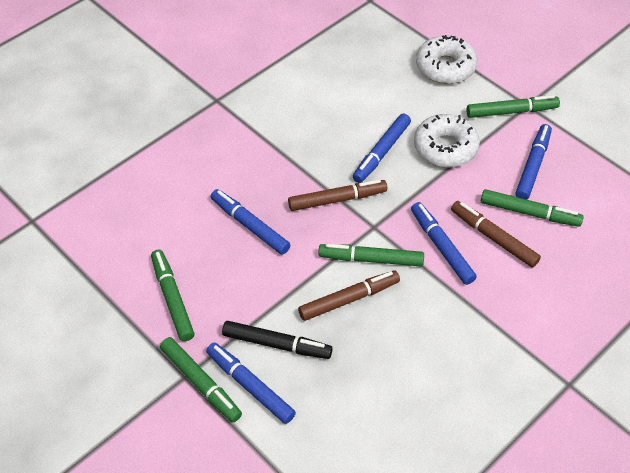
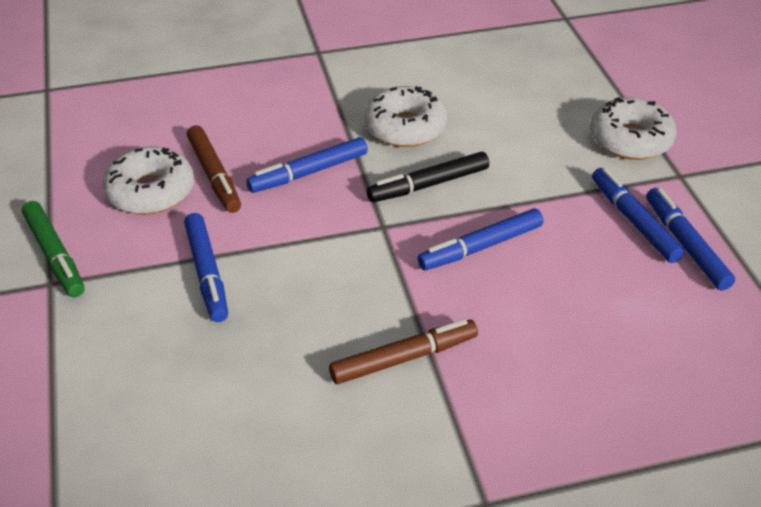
brown marker: [288,179,387,211] [298,270,400,321] [451,201,541,268] = 3 -> [187,125,241,213] [329,319,478,384] = 2
green marker: [151,249,194,341] [160,337,242,422] [318,244,424,266] [466,95,560,118] [481,189,584,227] = 5 -> [22,201,85,297] = 1
white donut: [414,114,480,168] [416,35,477,84] = 2 -> [103,146,194,214] [364,86,447,147] [590,97,677,160] = 3

